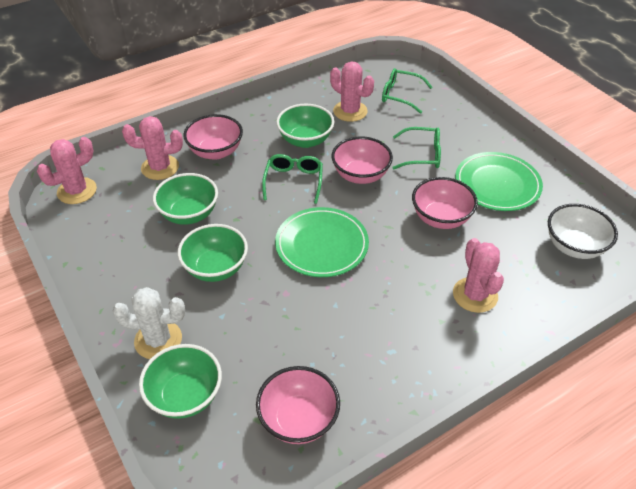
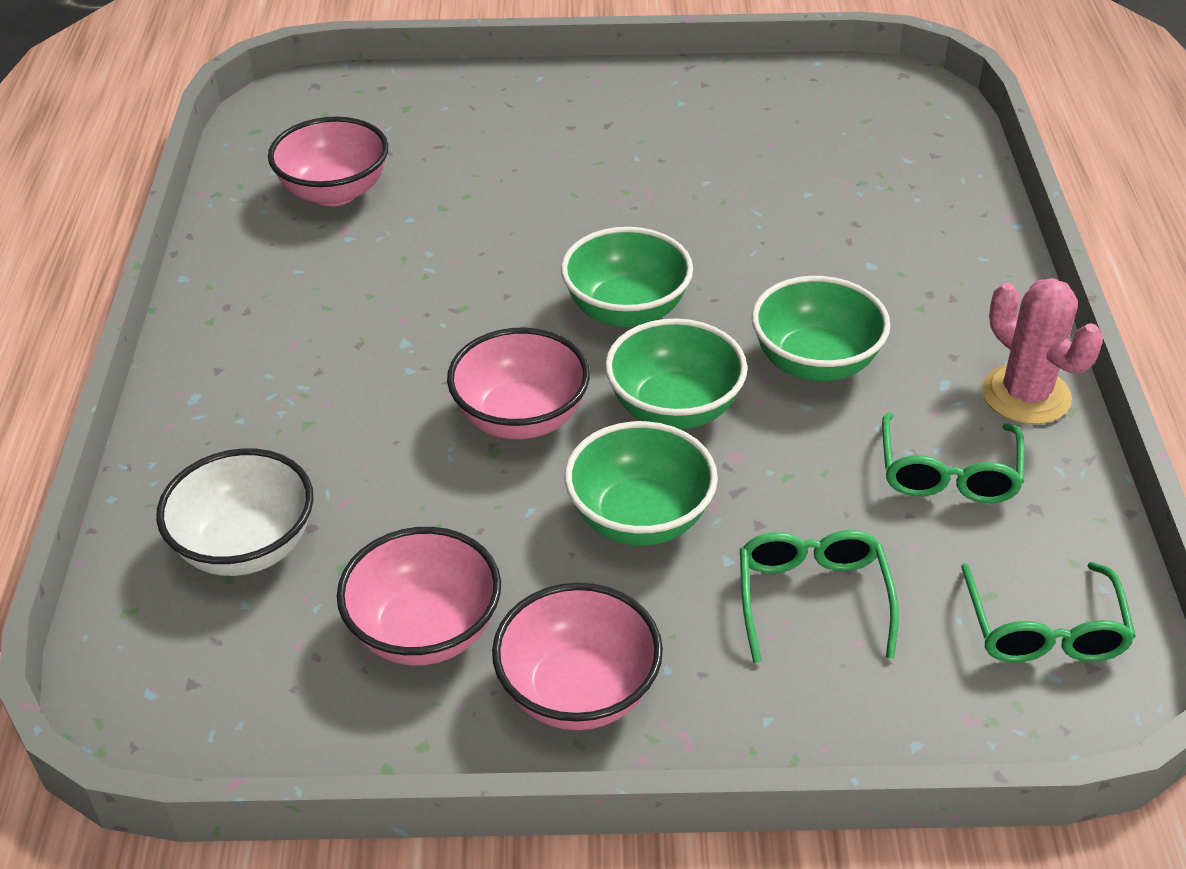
green plate: [275,207,369,277] [455,152,543,211] = 2 -> none = 0
pink cactus: [37,137,97,204] [122,116,183,180] [330,61,374,122] [453,238,504,313] = 4 -> [982,278,1103,424] = 1
white cactus: [113,287,185,359] = 1 -> none = 0

